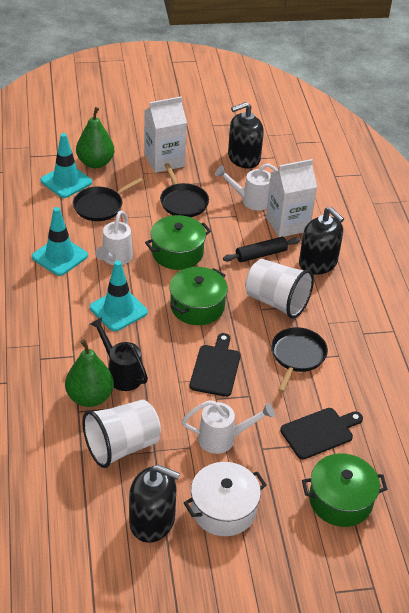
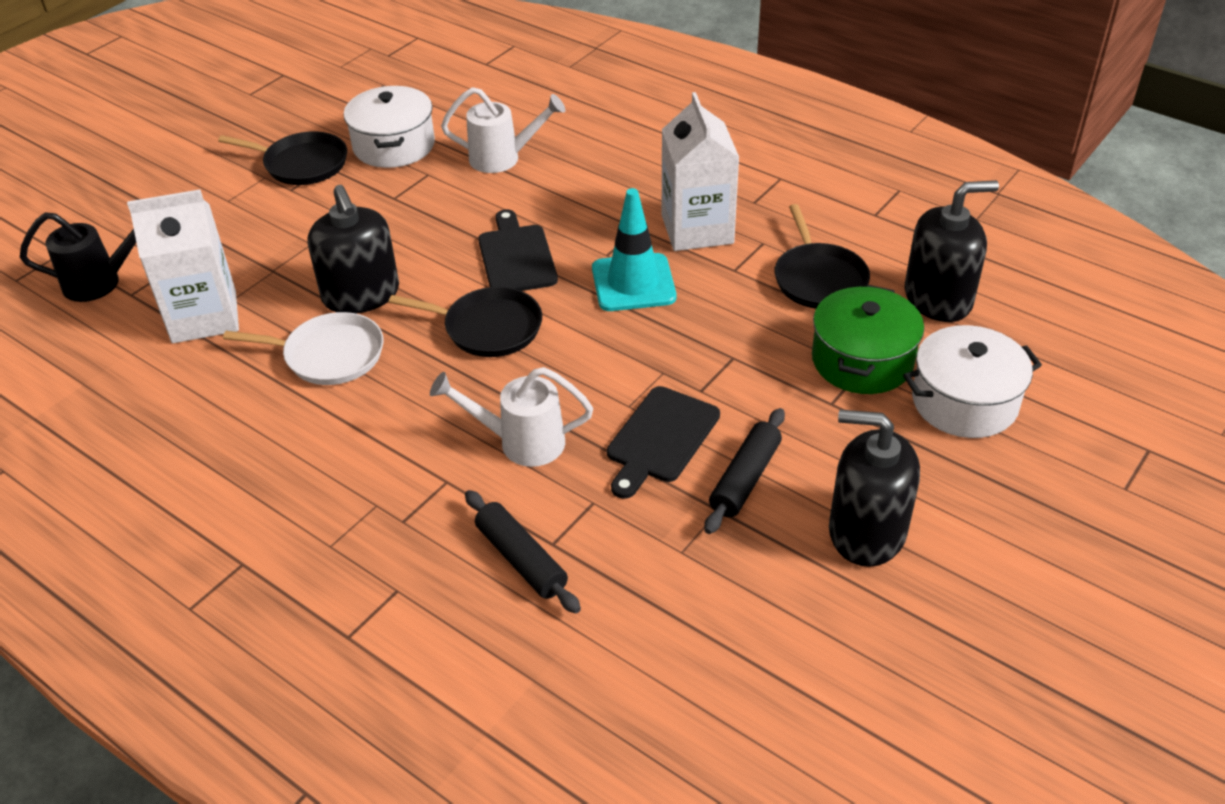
black rolling pin: [223,237,300,262] = 1 -> [465,490,581,614] [704,408,785,534] = 2
green pear: [65,339,114,407] [76,107,114,168] = 2 -> none = 0
green pot: [145,215,211,270] [169,267,228,325] [302,453,387,527] = 3 -> [812,285,924,394] = 1
turquoise traffic cone: [32,207,88,276] [41,133,92,198] [90,260,148,331] = 3 -> [592,188,677,311] = 1
white cup: [82,400,161,468] [245,259,314,319] = 2 -> none = 0
white pan: none = 0 -> [223,312,384,385] = 1
white pot: [184,462,266,536] = 1 -> [344,86,435,168] [903,325,1042,438] = 2
white watering can: [95,211,133,265] [182,400,275,454] [215,163,278,211] = 3 -> [430,367,593,467] [441,87,565,173] = 2

